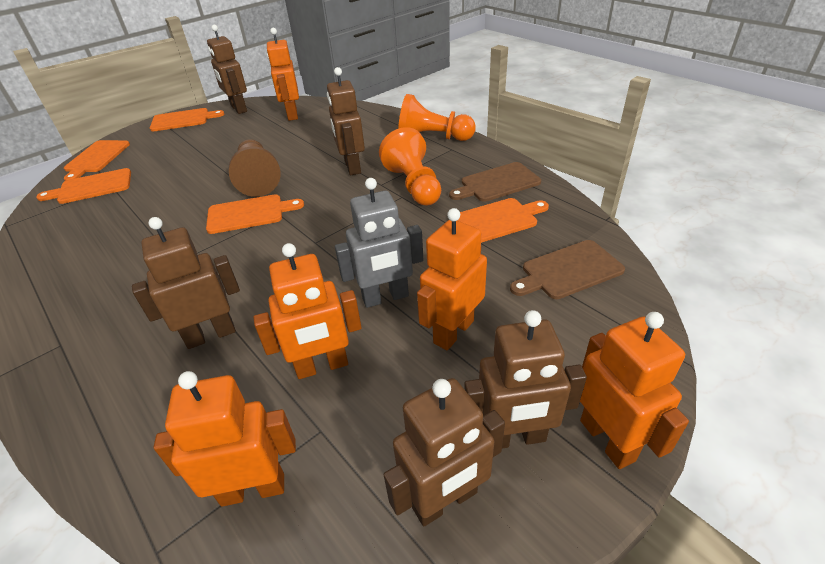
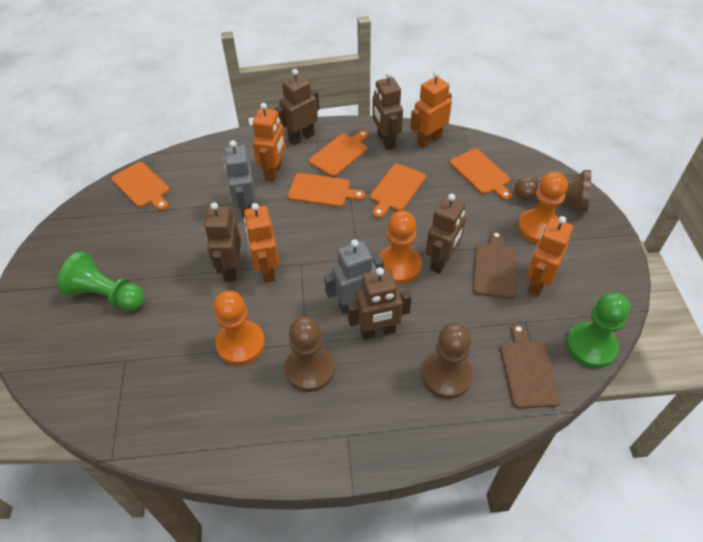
brown pawn: [229,139,281,197] = 1 -> [285,316,335,392] [422,323,473,399] [514,170,591,213] = 3
green pawn: none = 0 -> [57,251,145,311] [566,292,630,368] = 2
grey robot: [335,178,423,308] = 1 -> [223,140,256,220] [324,239,384,314] = 2
orange pawn: [379,127,441,205] [398,94,476,141] = 2 -> [213,291,265,366] [378,211,422,284] [518,172,568,244] = 3
orange robot: [154,371,296,507] [253,243,362,379] [267,28,299,121] [417,208,487,350] [580,312,689,469] = 5 -> [244,203,279,283] [252,103,286,182] [410,71,452,148] [527,216,573,296] = 4

